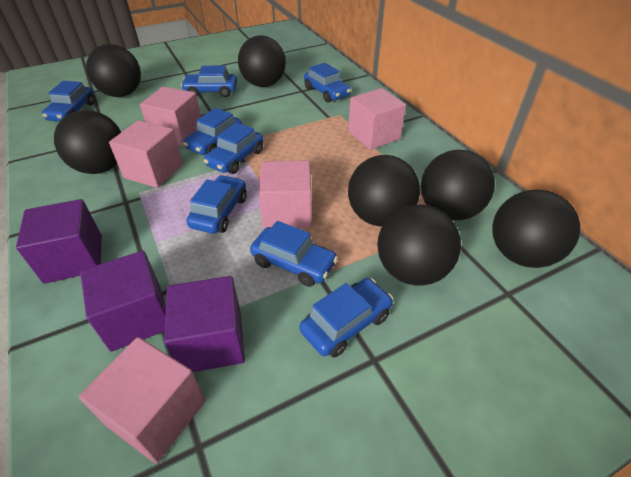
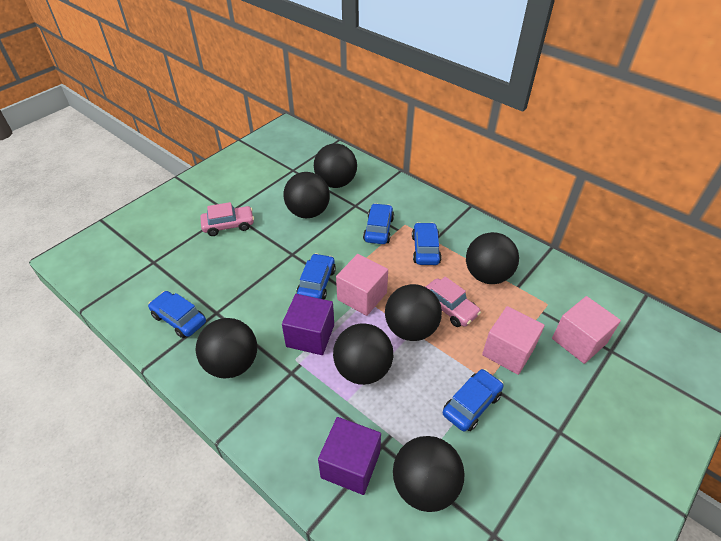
blue car: [42,81,95,122] [181,65,237,97] [183,108,242,155] [186,175,247,234] [204,122,264,174] [250,221,338,287] [300,278,393,358] [304,63,351,103] = 8 -> [148,291,206,338] [296,253,336,300] [363,203,394,244] [412,222,442,265] [443,369,503,432] = 5
pink car: none = 0 -> [200,202,254,236] [426,277,481,327] = 2
pink cube: [79,337,205,463] [109,120,183,188] [140,86,201,146] [258,160,312,229] [348,88,406,150] = 5 -> [336,254,388,316] [482,306,545,375] [552,296,621,364] = 3
purple cube: [16,199,102,284] [80,251,166,352] [164,276,245,372] = 3 -> [282,294,334,355] [318,417,381,495] = 2

